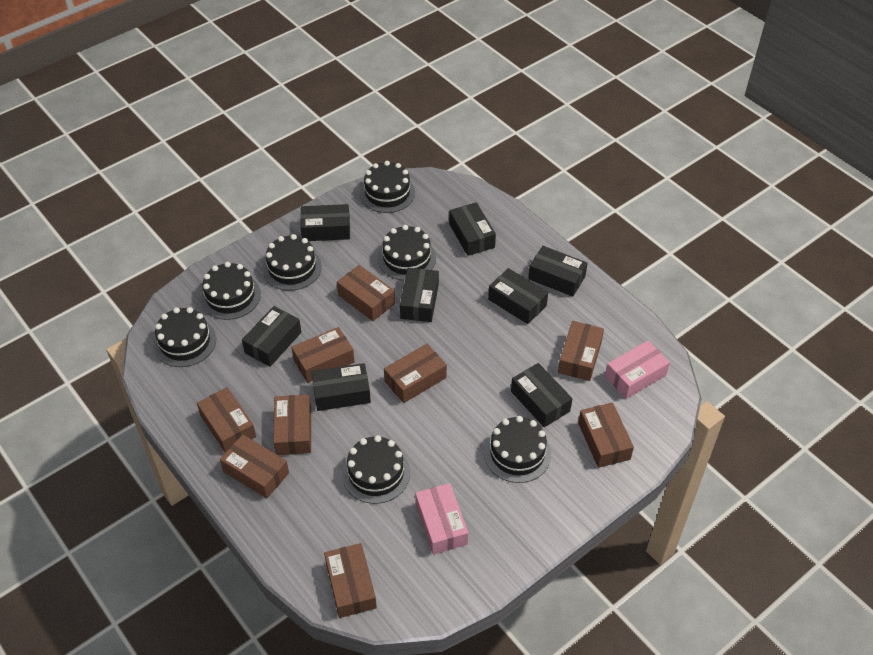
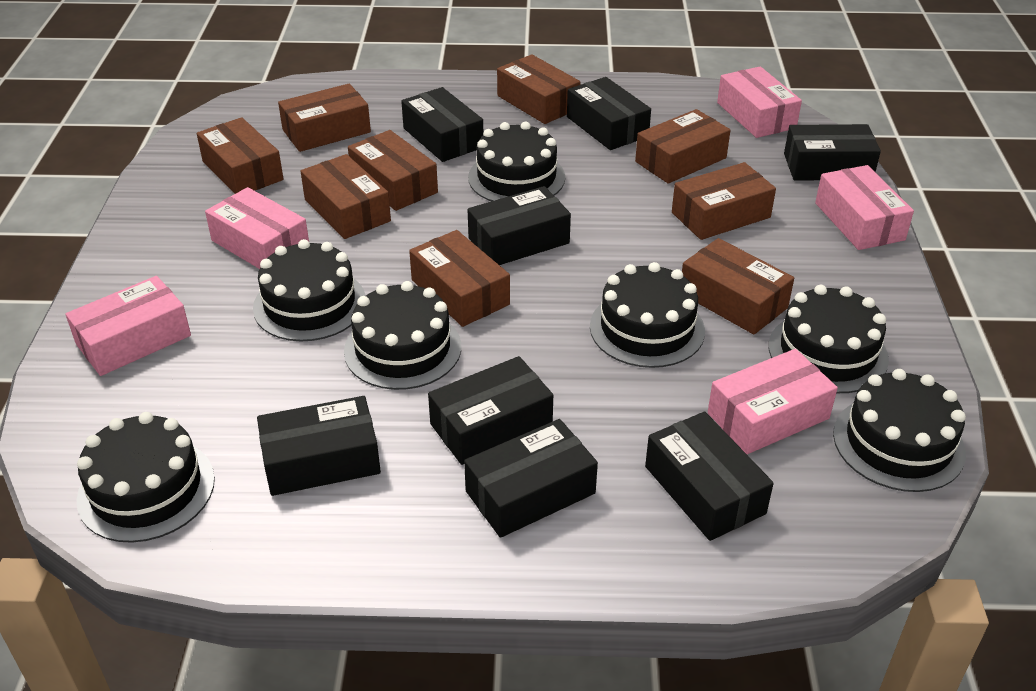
pink box: [415,483,469,554] [605,340,670,399] = 2 -> [65,276,191,376] [205,187,309,269] [708,349,838,454] [717,66,802,138] [815,165,914,250] = 5

